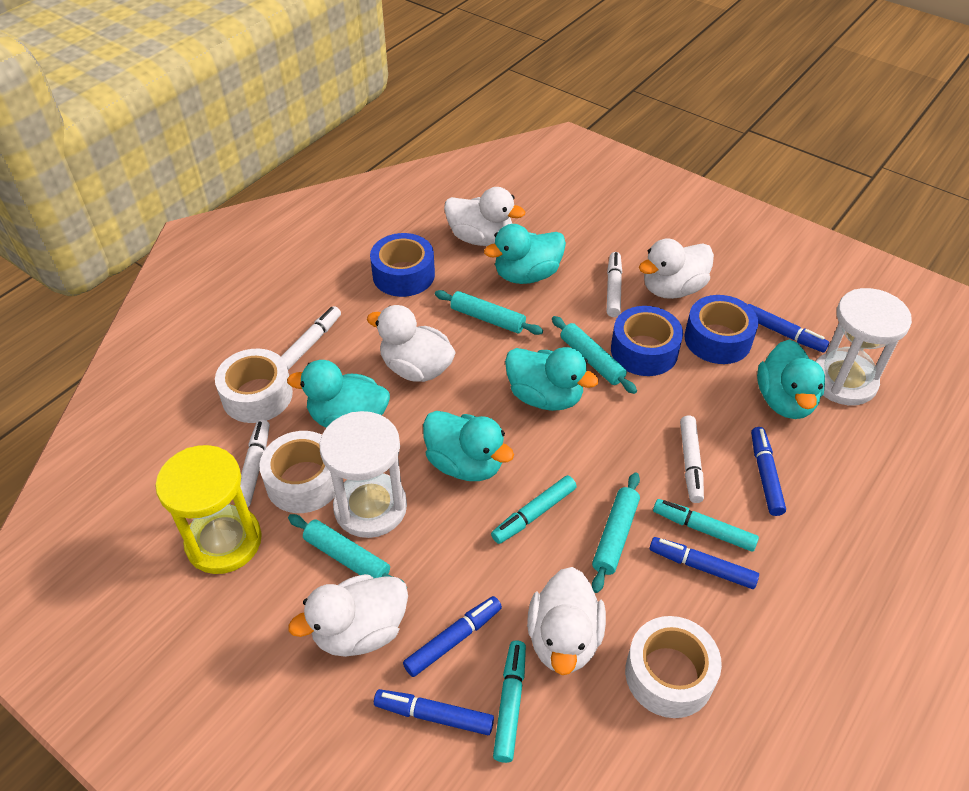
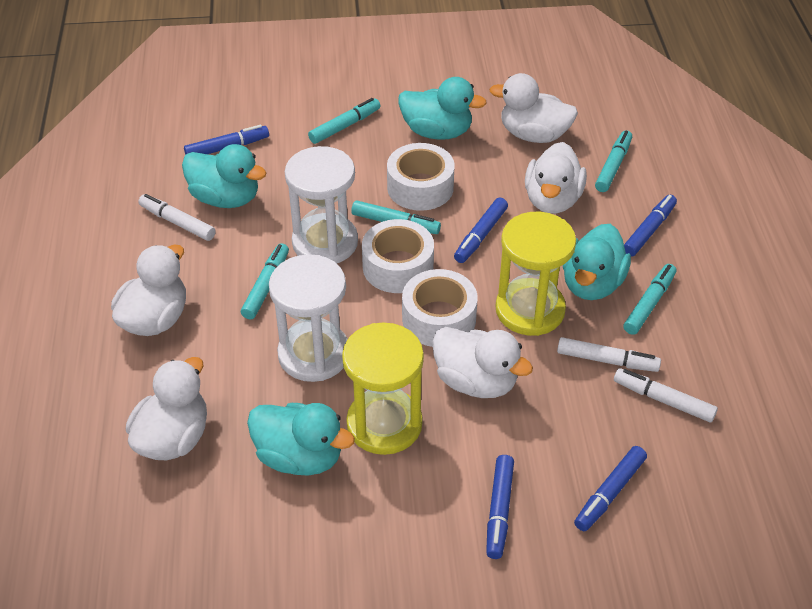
blue tape: [370,233,435,297] [611,306,683,376] [684,295,758,364] = 3 -> none = 0
turquoise duck: [287,360,390,428] [423,411,514,481] [484,224,566,284] [505,347,599,411] [757,339,825,419] = 5 -> [182,144,266,208] [247,403,355,476] [398,77,487,140] [563,224,631,300] = 4
turquoise marker: [491,475,577,544] [493,640,526,763] [653,499,759,552] = 3 -> [241,243,289,319] [308,98,380,144] [351,200,441,234] [595,130,632,192] [623,264,676,335] = 5
turquoise rolling pin: [288,514,405,583] [435,290,543,335] [552,316,637,394] [592,472,640,593] = 4 -> none = 0
white marker: [240,420,270,507] [281,306,341,370] [607,252,622,317] [680,416,704,503] = 4 -> [138,194,216,241] [557,337,661,372] [614,368,718,422] = 3
yellow hourglass: [155,445,262,574] = 1 -> [342,323,424,455] [496,212,576,336] = 2

